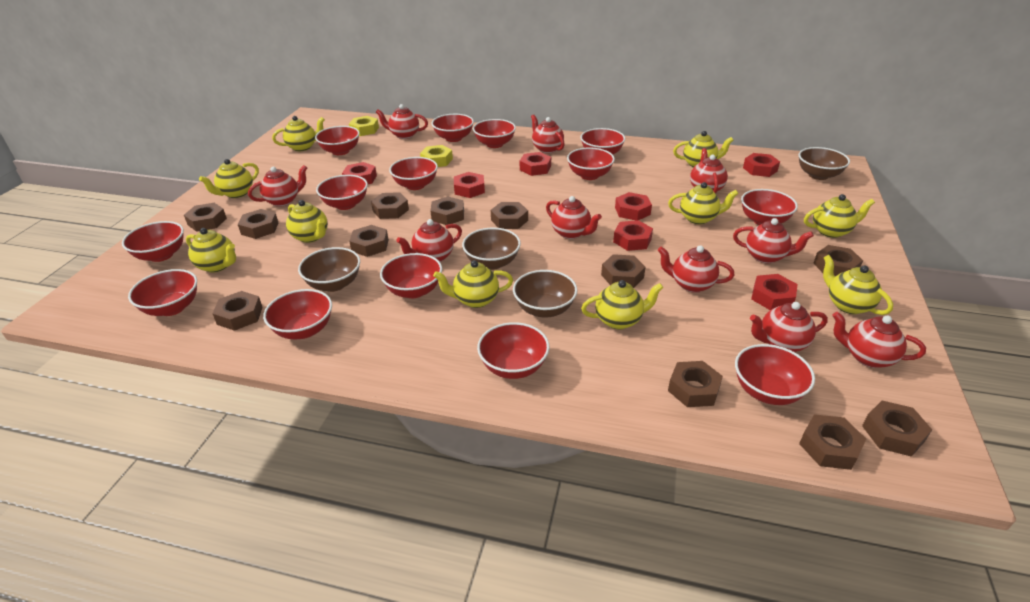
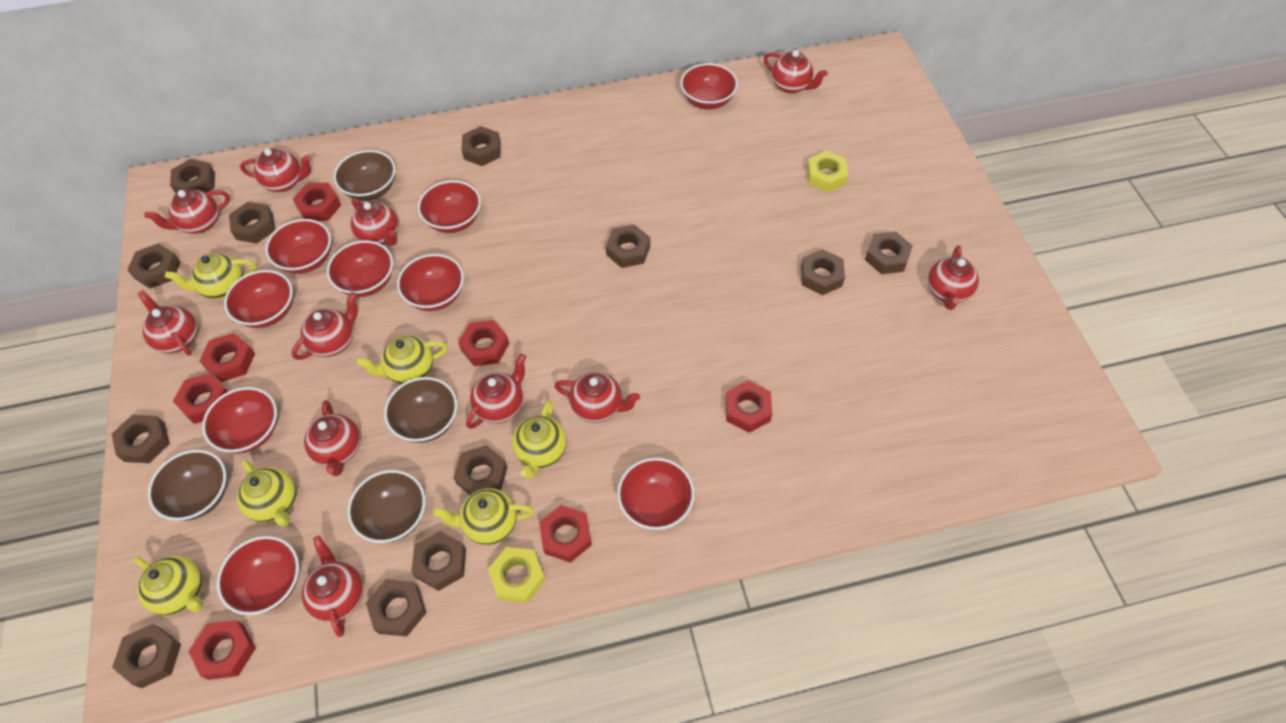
red bowl: [122,221,184,262] [128,269,197,316] [263,289,332,340] [315,126,360,155] [316,175,368,210] [380,253,442,298] [389,157,438,190] [432,114,474,142] [473,119,516,148] [477,322,549,379] [567,147,615,180] [580,128,625,154] [735,344,815,405] [741,189,798,225] = 14 -> [202,387,277,453] [217,536,299,615] [224,270,293,328] [265,219,331,274] [327,240,393,297] [397,254,464,311] [418,180,481,233] [617,458,695,530] [680,63,738,110] = 9
red teapot: [248,165,307,207] [376,104,428,139] [396,219,462,262] [531,115,565,153] [546,196,602,239] [658,245,735,293] [690,148,728,193] [733,218,814,263] [750,302,828,352] [832,312,926,368] = 10 -> [137,290,198,356] [144,189,230,234] [240,148,311,192] [292,292,358,360] [302,536,364,637] [304,400,360,476] [351,198,399,246] [466,354,526,429] [554,372,640,423] [764,50,828,94] [928,245,979,310] = 11
yellow teapot: [186,228,236,273] [199,159,259,198] [272,116,325,151] [286,200,328,243] [433,260,513,308] [581,280,664,329] [668,182,739,224] [673,131,734,168] [804,194,875,238] [823,255,893,315] = 10 -> [134,555,203,615] [165,254,257,300] [237,459,297,527] [356,336,448,384] [433,488,534,545] [512,401,566,479] = 6

